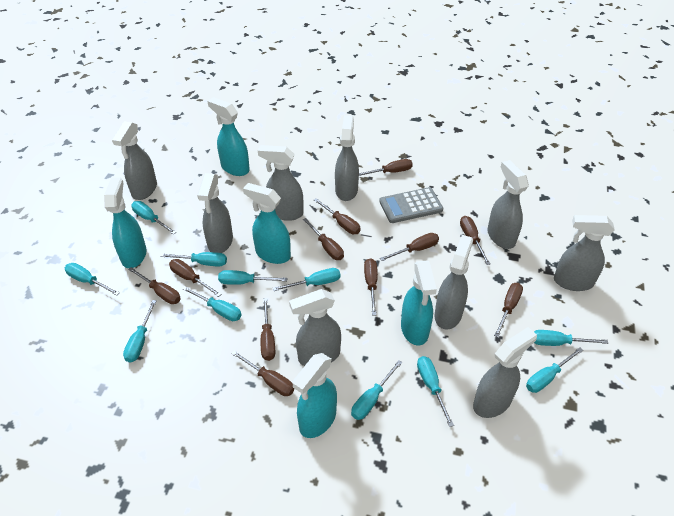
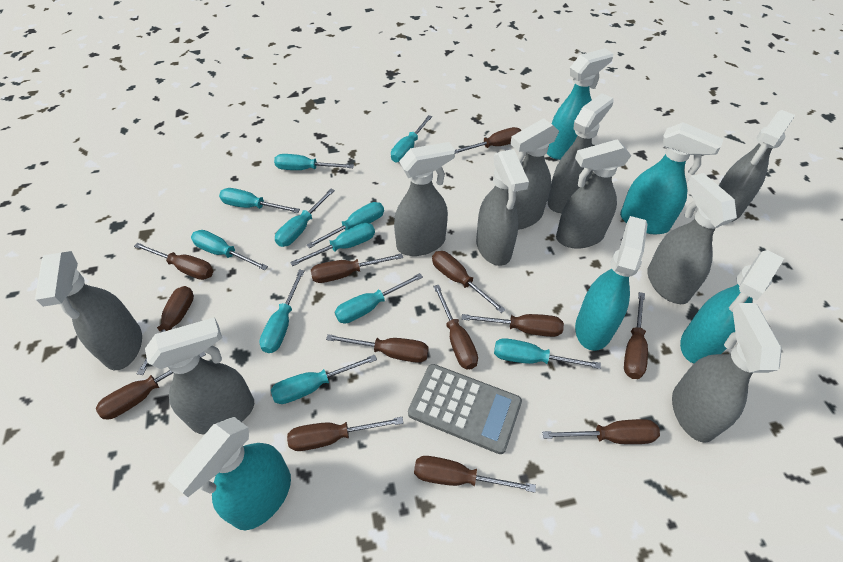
brown screwdriver: [128,267,181,304] [169,259,221,297] [231,350,294,396] [261,298,275,361] [303,218,344,260] [314,198,361,234] [359,159,413,176] [364,258,378,315] [380,233,439,261] [460,216,491,265] [494,283,523,338] = 11 -> [96,352,206,419] [134,243,214,280] [137,286,194,375] [287,417,403,451] [311,253,403,283] [326,334,429,363] [414,456,536,493] [432,251,505,313] [433,285,478,369] [455,127,521,154] [462,314,564,337] [542,419,660,444] [624,292,648,379] = 13
grey spray bottle: [112,121,157,200] [197,173,233,253] [258,145,303,221] [289,289,341,366] [335,115,359,201] [435,235,473,330] [473,327,537,418] [487,160,529,249] [554,215,614,291] = 9 -> [35,251,142,370] [145,317,254,435] [394,142,455,256] [476,149,529,266] [510,118,559,230] [548,93,613,213] [556,139,631,249] [647,173,737,304] [672,303,782,443] [719,110,795,222] = 10

